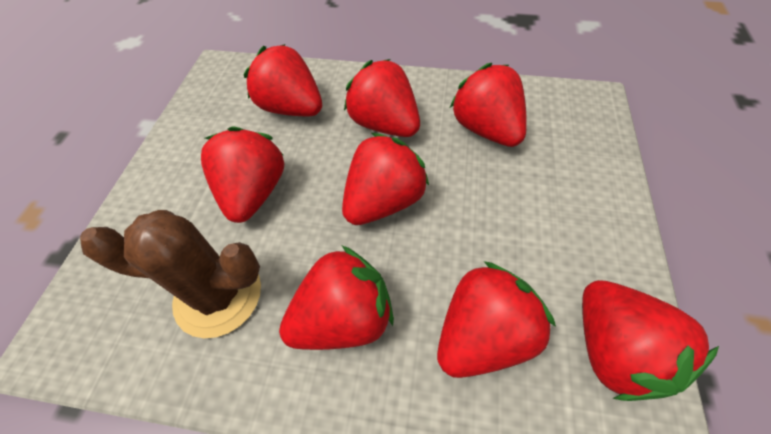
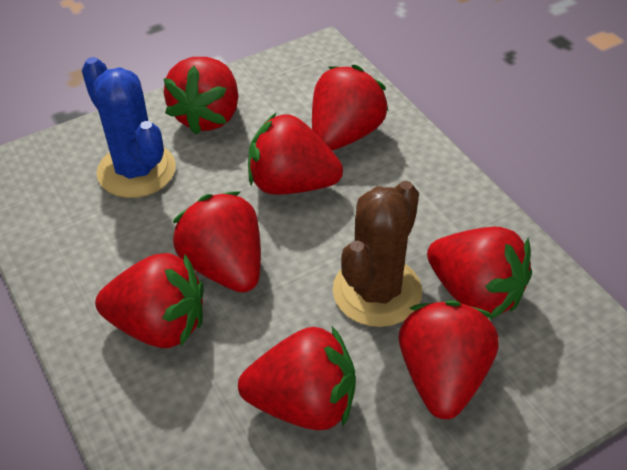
blue cactus: none = 0 -> [82,57,176,198] = 1

